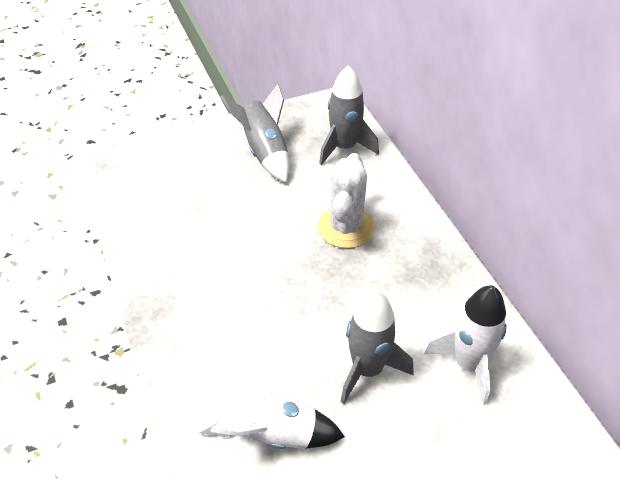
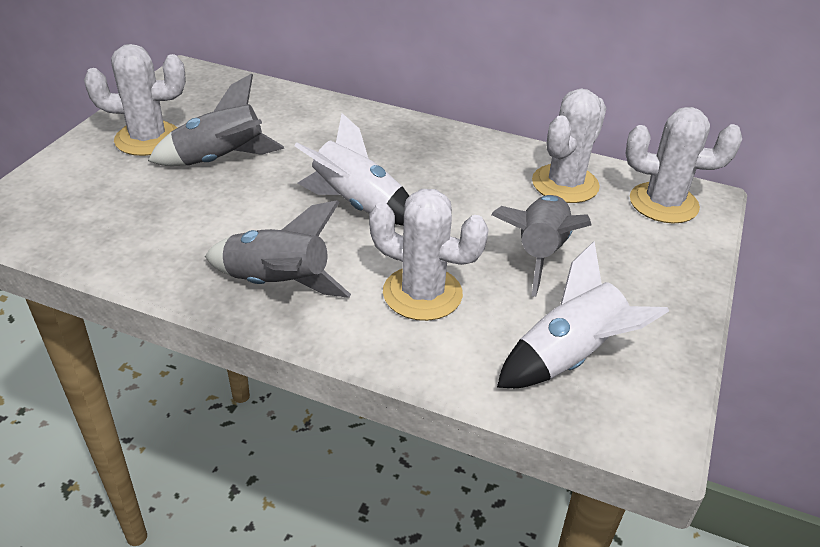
white cactus: [318,153,375,248] = 1 -> [84,44,186,156] [369,189,489,321] [532,89,606,203] [626,107,742,223] = 4

